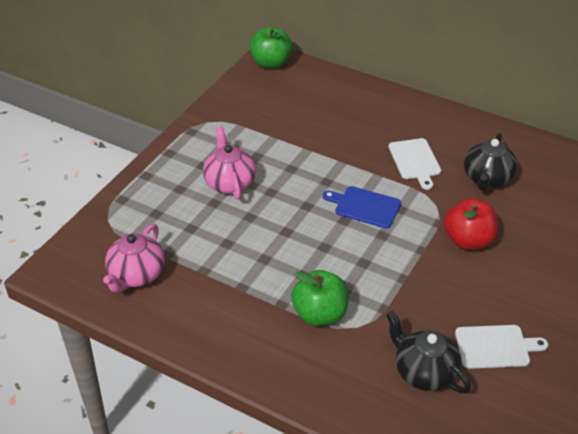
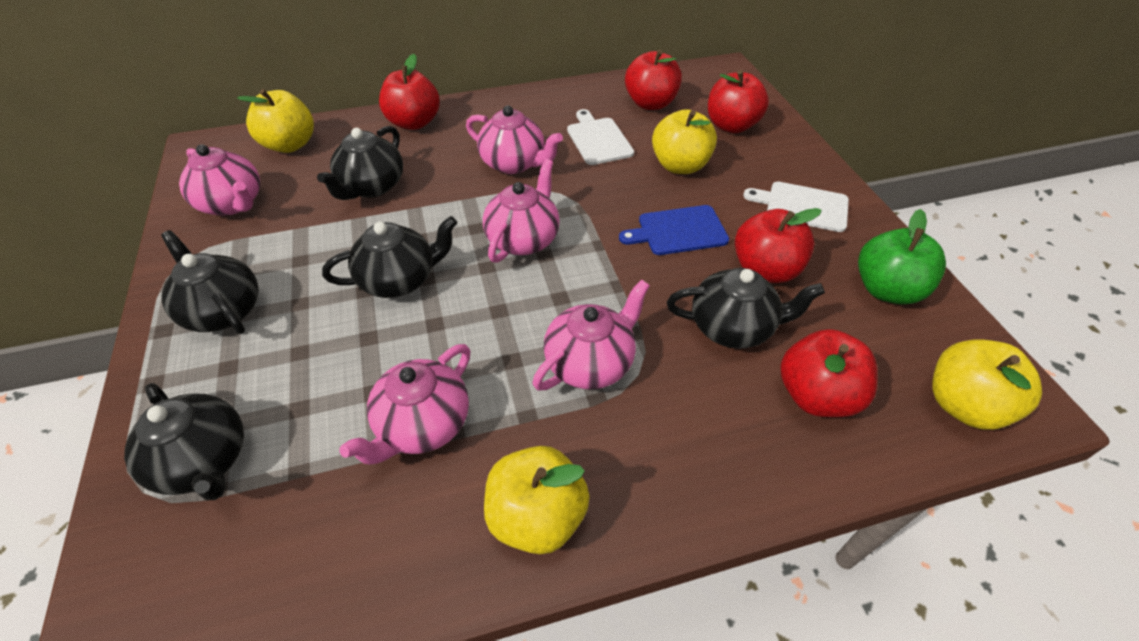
black teapot: [386,311,471,393] [464,133,518,191] = 2 -> [124,383,244,500] [161,230,259,334] [317,126,403,200] [322,216,457,298] [667,268,825,349] = 5
green apple: [250,27,292,69] [291,270,349,326] = 2 -> [858,209,946,305] = 1
pink teapot: [103,224,165,293] [203,126,256,200] = 2 -> [179,144,260,216] [340,344,471,465] [466,105,563,174] [483,159,560,263] [532,279,650,390] = 5
red apple: [444,198,498,250] = 1 -> [379,54,440,130] [625,50,682,110] [708,70,769,133] [735,208,822,283] [781,329,877,417] = 5
yellow apple: none = 0 -> [237,89,314,153] [484,446,590,554] [652,109,717,174] [932,339,1042,430] = 4

